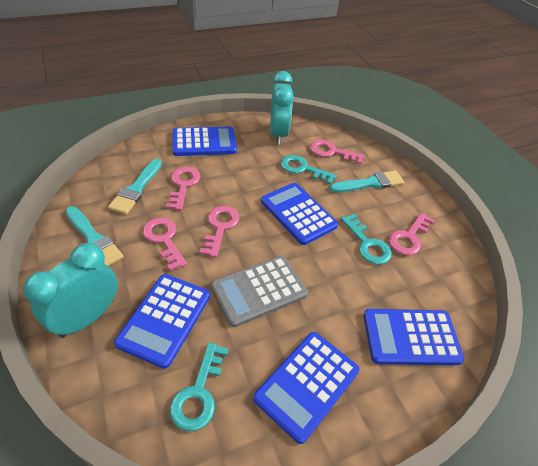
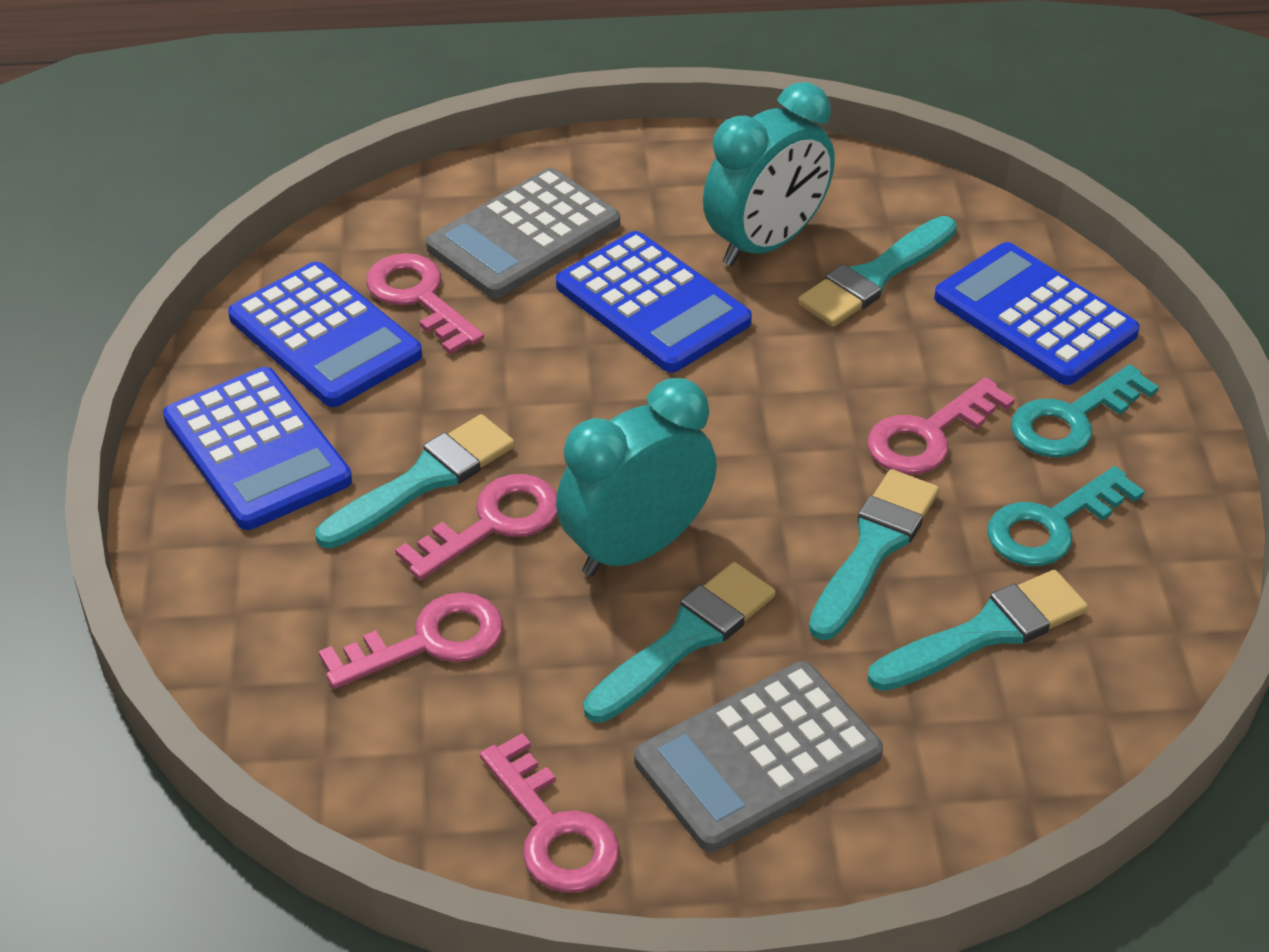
blue calculator: [114,274,210,369] [172,126,237,156] [253,332,360,444] [261,183,338,245] [363,309,464,365] = 5 -> [163,367,352,530] [228,262,422,407] [556,231,752,372] [934,242,1140,385] = 4
grey calculator: [211,256,308,327] = 1 -> [426,168,620,298] [634,661,883,852] = 2
turquoise brush: [65,206,124,266] [108,159,162,214] [330,171,404,193] = 3 -> [315,414,515,548] [583,562,775,723] [798,216,957,327] [809,469,939,640] [868,570,1088,691] = 5
turquoise key: [170,342,228,431] [281,155,337,185] [341,214,392,264] = 3 -> [987,466,1144,566] [1011,364,1159,457] = 2

